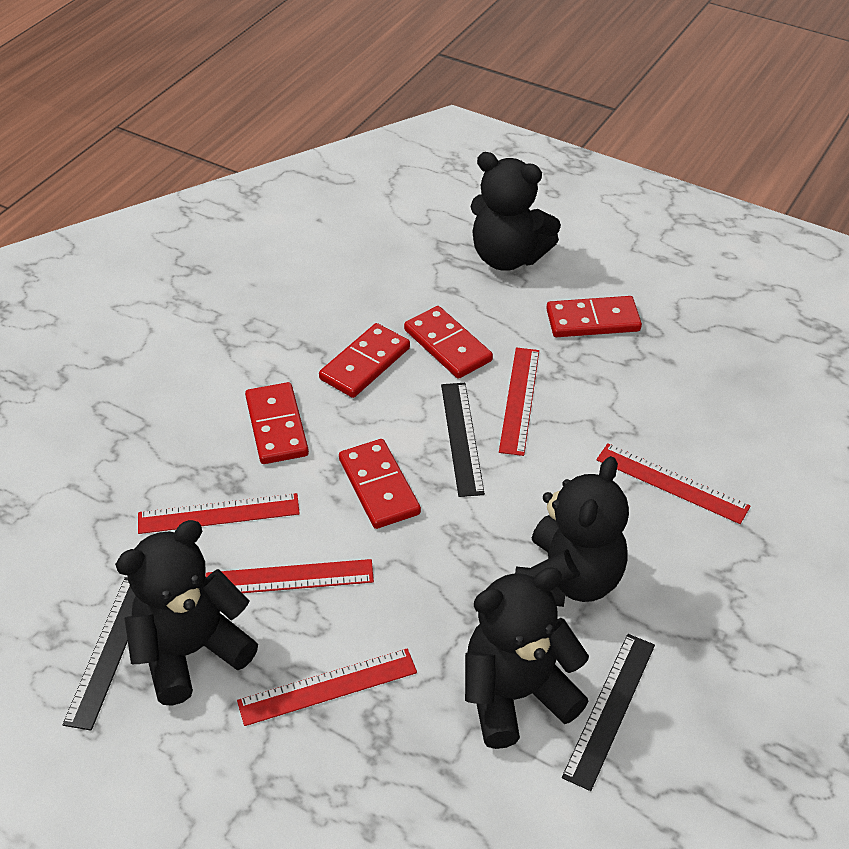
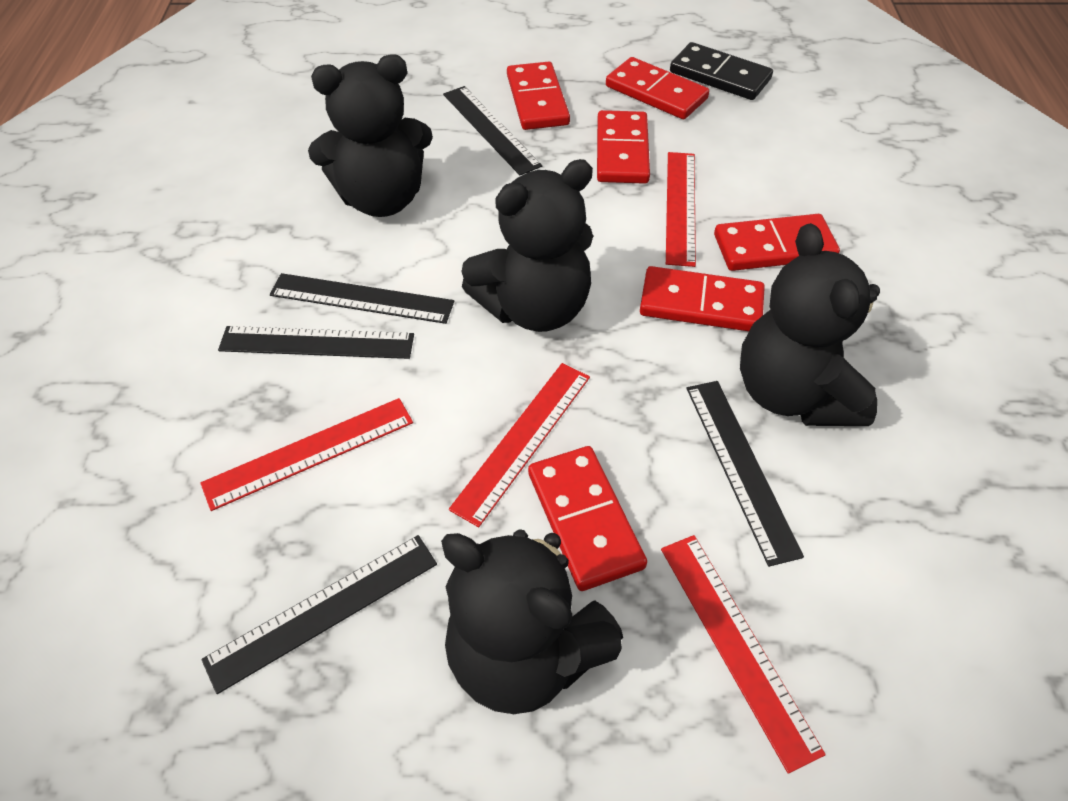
black domino: none = 0 -> [670,42,773,100] = 1
black ruler: [62,577,136,731] [441,383,485,497] [562,634,655,791] = 3 -> [201,535,437,694] [218,326,414,359] [270,273,454,324] [443,86,542,175] [686,381,804,567] = 5
red domino: [245,382,309,464] [319,323,410,398] [339,439,421,529] [404,306,493,379] [546,296,642,337] = 5 -> [507,62,570,130] [528,446,647,591] [597,110,650,184] [606,57,709,119] [640,266,765,331] [714,214,840,271] = 6
red ruler: [138,493,300,534] [206,559,374,593] [237,648,417,726] [499,348,539,456] [596,443,751,524] = 5 -> [200,398,413,511] [449,363,590,527] [661,535,826,774] [666,152,696,267] = 4

